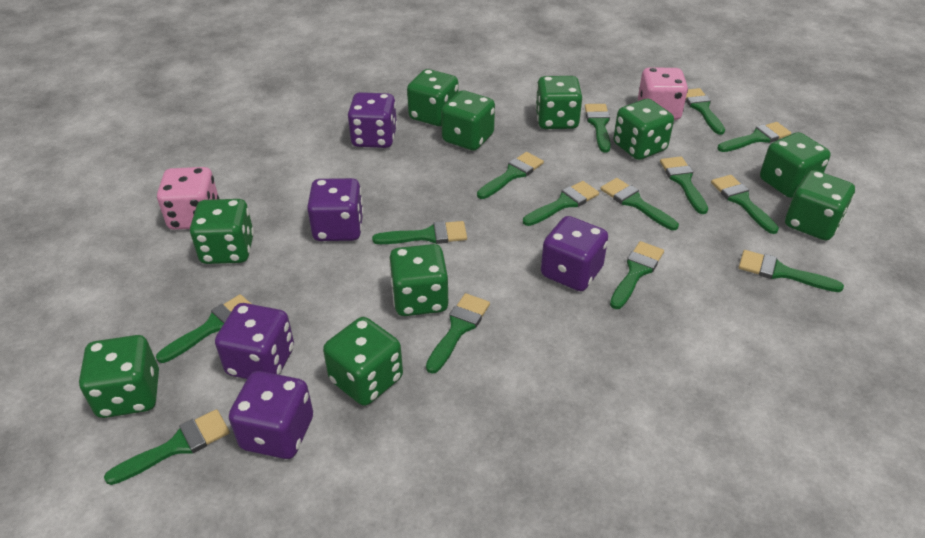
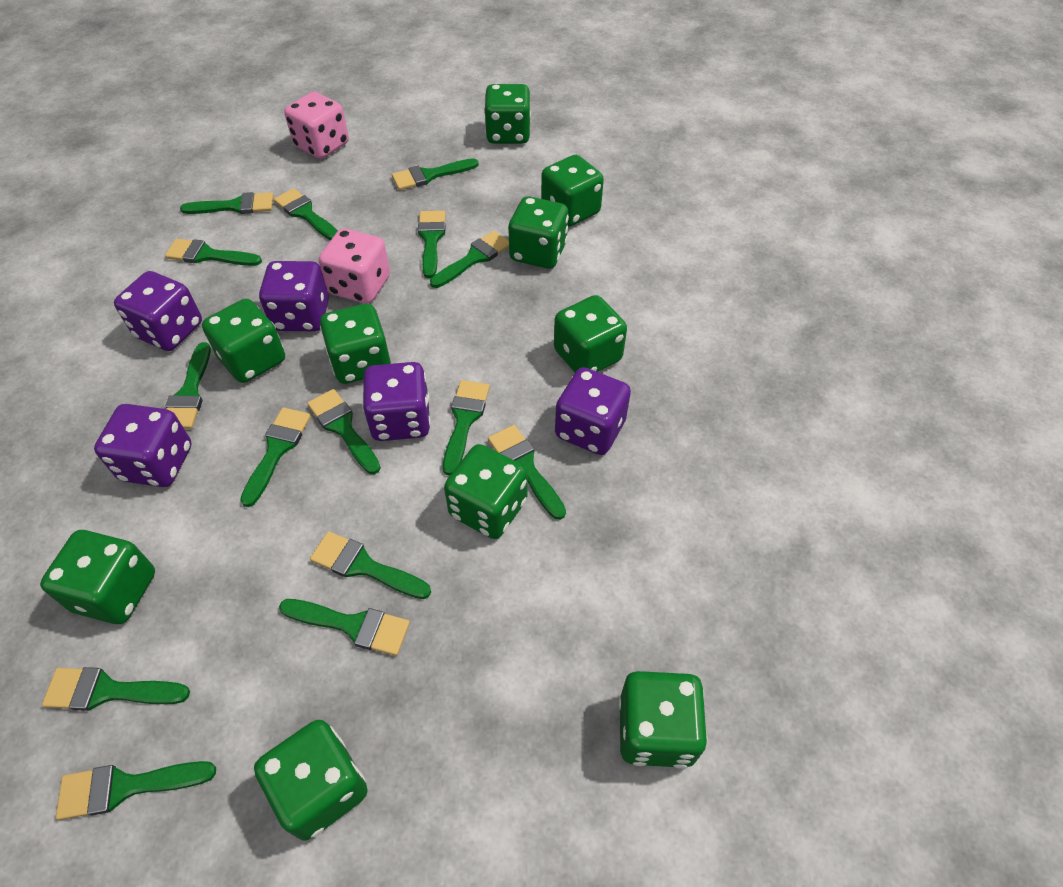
green brush: [104,409,230,485] [156,294,251,363] [372,221,467,244] [426,293,490,374] [477,152,544,199] [523,181,599,226] [585,104,611,152] [601,178,679,230] [610,241,664,309] [660,156,708,214] [686,88,725,135] [711,175,779,234] [717,122,791,152] [739,250,844,292] = 14 -> [42,667,190,711] [56,761,216,820] [165,239,262,266] [165,342,211,429] [180,192,274,214] [240,408,311,507] [274,188,338,240] [279,599,410,656] [307,389,381,474] [310,531,431,599] [392,158,479,190] [418,211,446,278] [430,231,509,288] [443,380,490,475] [488,425,566,520] = 15

